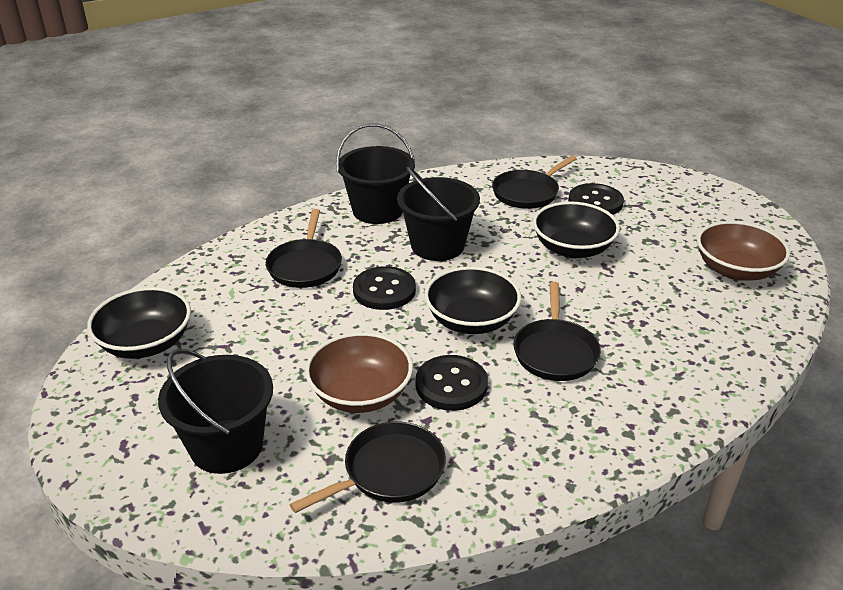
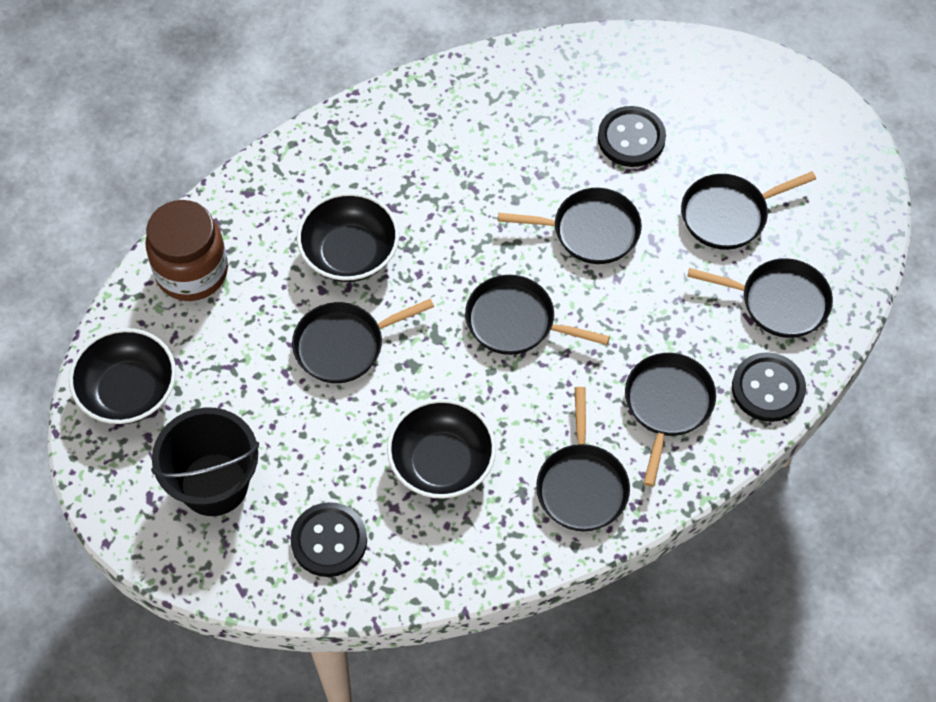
black bucket: [158,349,273,474] [336,124,415,224] [397,167,480,261] = 3 -> [151,407,259,516] = 1
black pan: [266,209,342,288] [290,421,446,513] [492,156,577,209] [513,282,601,381] = 4 -> [292,299,434,383] [465,275,610,355] [498,188,642,264] [536,387,630,531] [625,353,716,487] [681,171,816,250] [687,259,833,338] = 7
brown bowl: [305,332,413,413] [697,221,790,281] = 2 -> none = 0
brown jar: none = 0 -> [145,200,228,301] = 1

